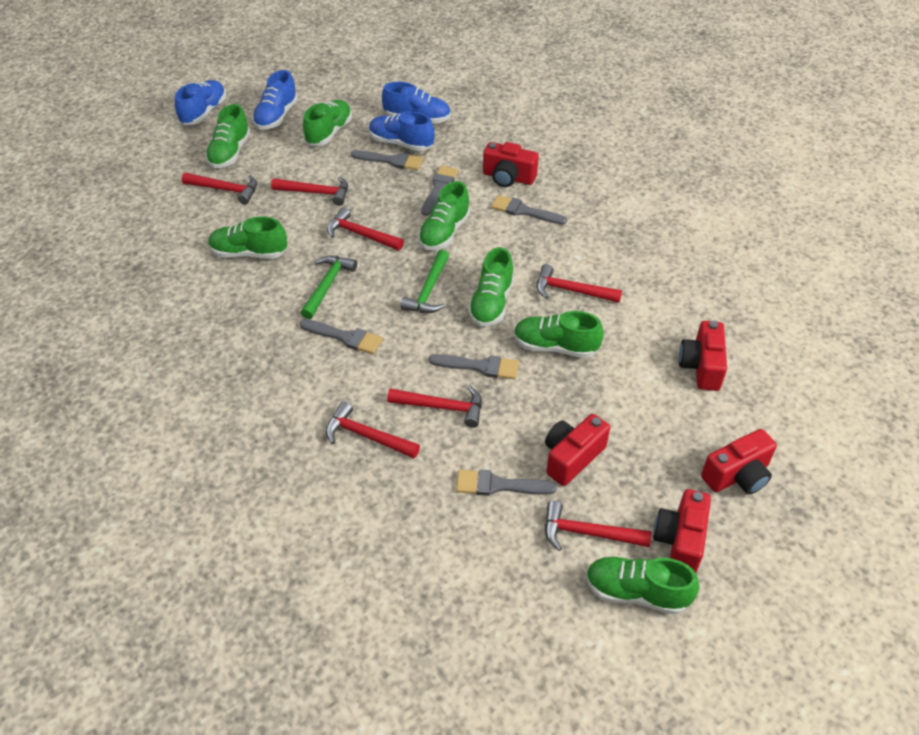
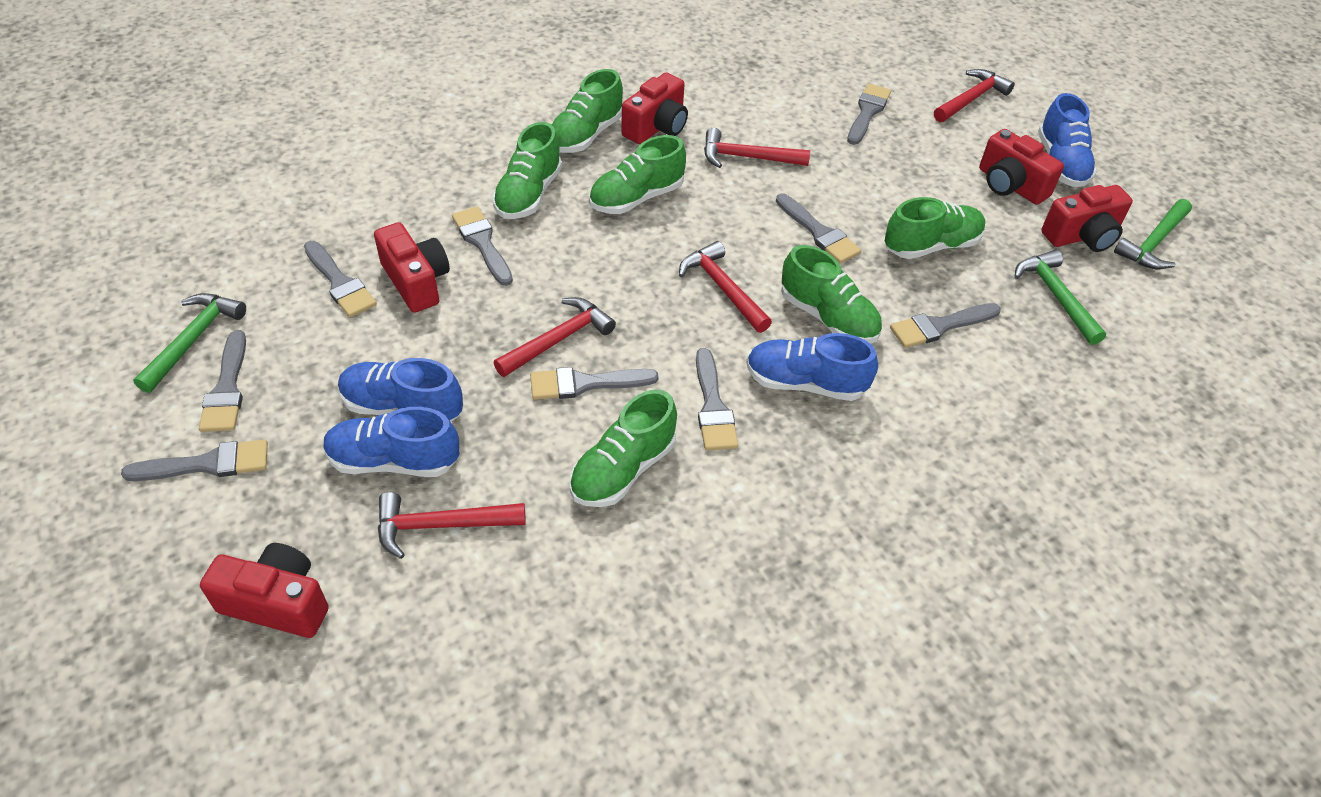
green hammer: [301,256,357,319] [400,250,449,313] = 2 -> [133,293,246,393] [1015,250,1106,345] [1114,199,1192,269] = 3
green shoe: [205,104,250,168] [208,216,287,259] [303,100,352,146] [418,181,470,250] [468,247,514,327] [514,311,604,358] [586,557,699,615] = 7 -> [492,122,562,219] [552,69,623,153] [570,389,677,507] [589,135,686,214] [781,245,882,344] [885,197,986,259] = 6
grey brush: [299,319,383,354] [351,150,423,170] [421,166,458,216] [429,354,519,379] [456,470,557,496] [491,195,567,225] = 6 -> [121,439,268,481] [199,330,246,432] [304,241,377,317] [452,207,513,286] [530,367,659,400] [696,348,738,450] [776,193,861,264] [847,84,891,145] [890,303,1001,348] = 9
red hammer: [182,173,257,204] [271,176,348,206] [326,401,420,458] [327,207,404,251] [387,386,482,428] [537,264,622,303] [545,501,652,551] = 7 -> [378,492,526,559] [494,297,616,377] [679,241,772,333] [704,128,810,168] [934,69,1015,122] = 5

